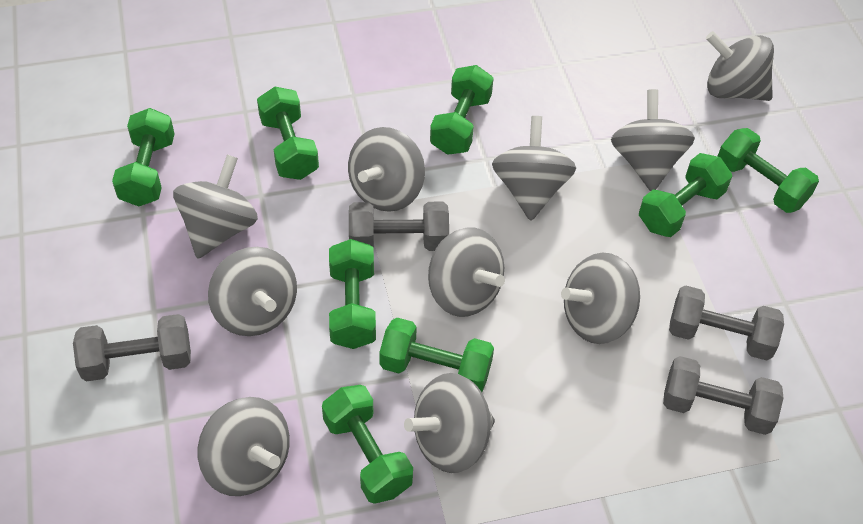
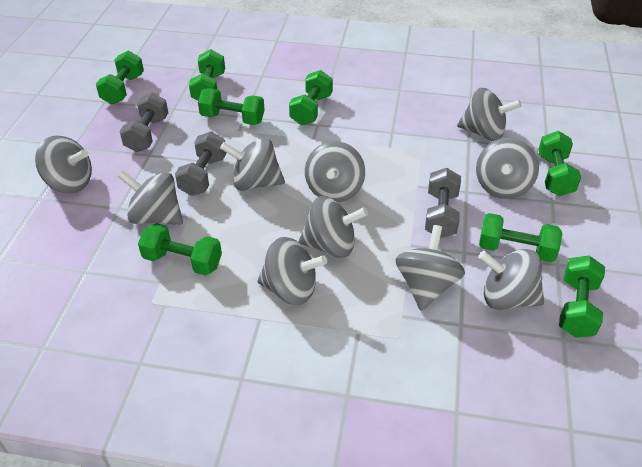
grey dumbbell: [73,314,191,382] [349,202,449,251] [663,356,783,435] [669,285,784,361] = 4 -> [120,93,168,152] [175,131,227,196] [425,168,461,238] = 3

